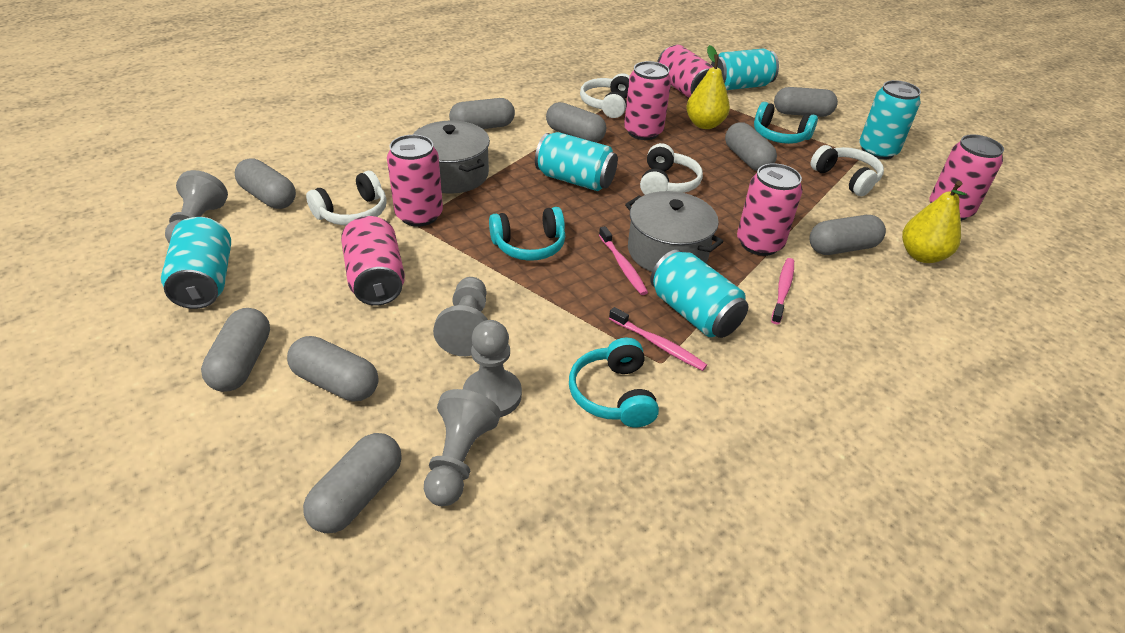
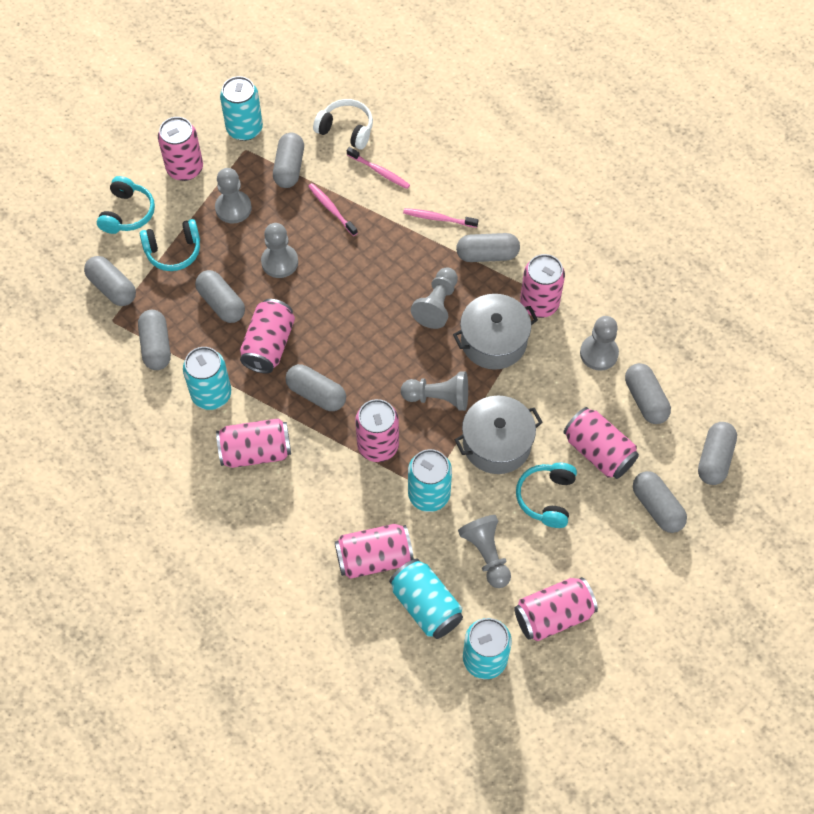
grey pawn: [165,170,228,243] [424,389,501,506] [433,277,488,356] [463,320,522,417] = 4 -> [215,168,252,224] [261,223,298,278] [401,371,468,411] [411,268,458,329] [458,515,511,588] [580,316,619,371] = 6
pink can: [341,216,405,306] [387,135,443,227] [624,61,671,140] [657,45,713,98] [737,163,803,256] [929,135,1004,221] = 6 -> [158,117,203,181] [216,418,291,468] [240,299,295,373] [335,524,414,579] [355,399,399,462] [514,577,598,641] [520,254,565,318] [563,407,639,479] = 8
white headphones: [306,171,387,225] [580,73,630,118] [640,143,703,195] [811,145,884,196] = 4 -> [313,99,373,149] = 1
yellow pear: [686,45,730,129] [902,181,966,263] = 2 -> none = 0

